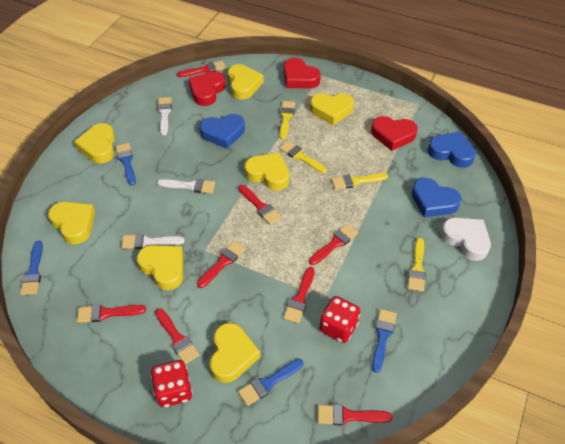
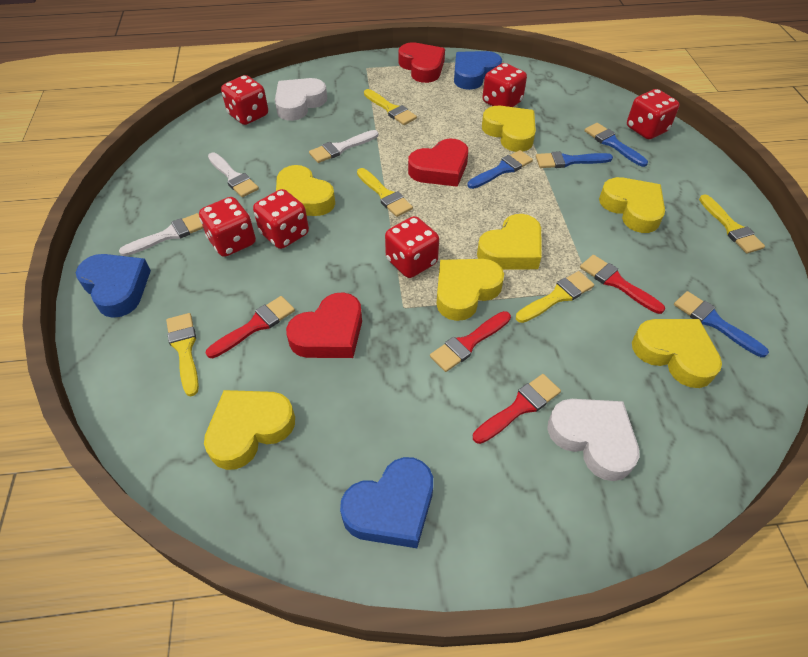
red brush: [77,304,146,323] [155,309,199,364] [176,61,226,77] [197,240,246,288] [238,185,282,225] [283,267,315,324] [309,224,358,265] [318,404,393,425] = 8 -> [206,296,295,358] [430,311,511,372] [473,374,561,444] [580,255,665,314] = 4
red dice: [151,360,193,407] [319,296,360,343] = 2 -> [199,197,256,257] [221,75,268,125] [253,189,309,249] [385,216,439,278] [482,63,527,107] [627,89,680,139] = 6
white heart: [440,217,491,261] = 1 -> [275,78,327,121] [547,399,640,481] = 2
yellow brush: [279,101,295,140] [279,141,327,173] [331,173,388,190] [407,238,426,292] = 4 -> [166,313,199,397] [357,168,413,217] [364,89,417,125] [516,271,594,323] [699,194,765,253] = 5

